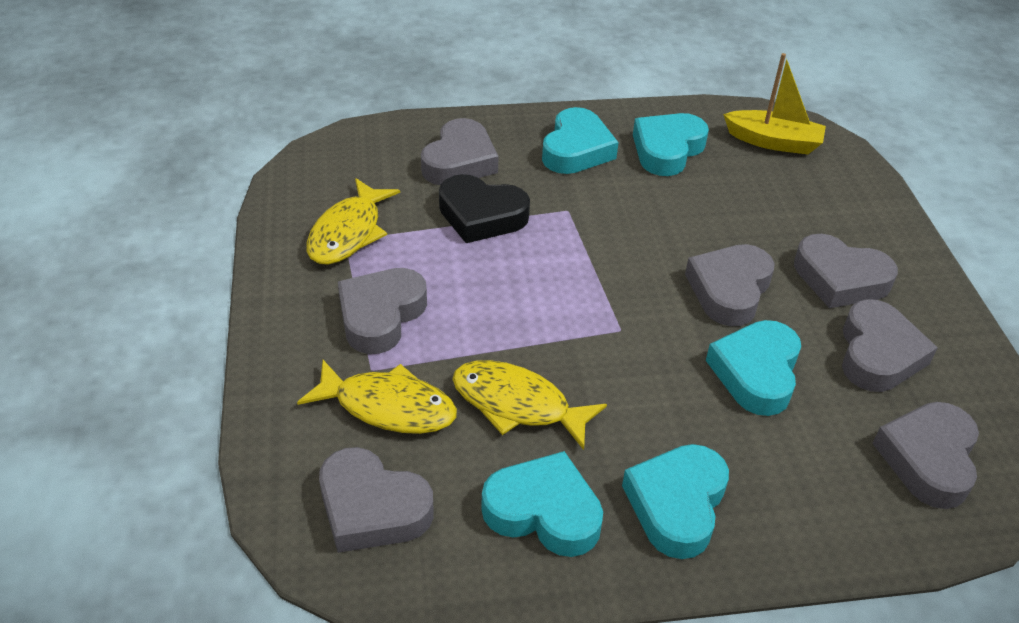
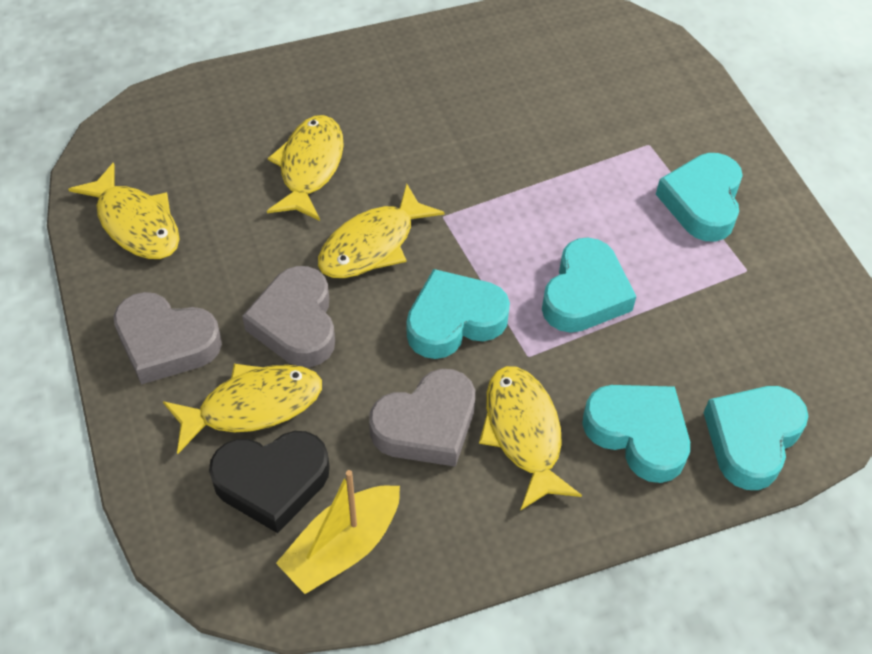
grey heart: [319,447,434,553] [338,268,427,354] [421,118,499,185] [685,244,775,326] [794,234,898,308] [842,299,938,392] [872,402,979,509] = 7 -> [114,292,222,385] [242,266,335,367] [369,369,475,467] = 3
yellow fish: [297,360,457,434] [306,178,400,265] [452,360,607,450] = 3 -> [68,163,179,259] [163,364,322,454] [267,115,344,221] [318,184,444,278] [479,366,582,511] = 5

